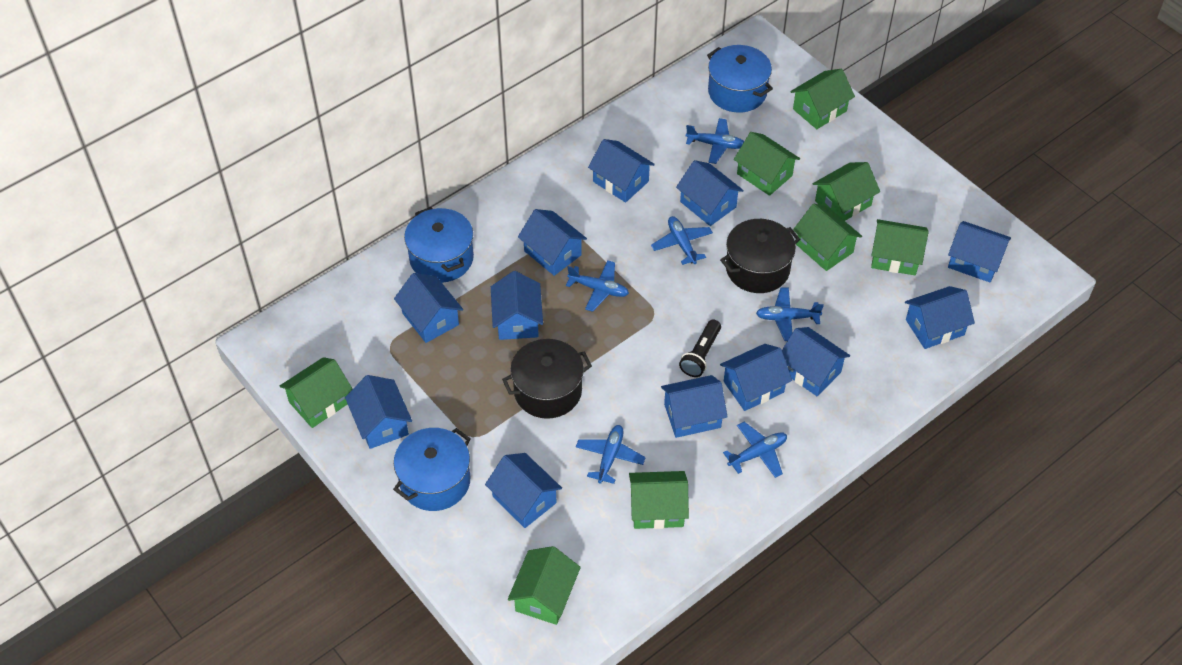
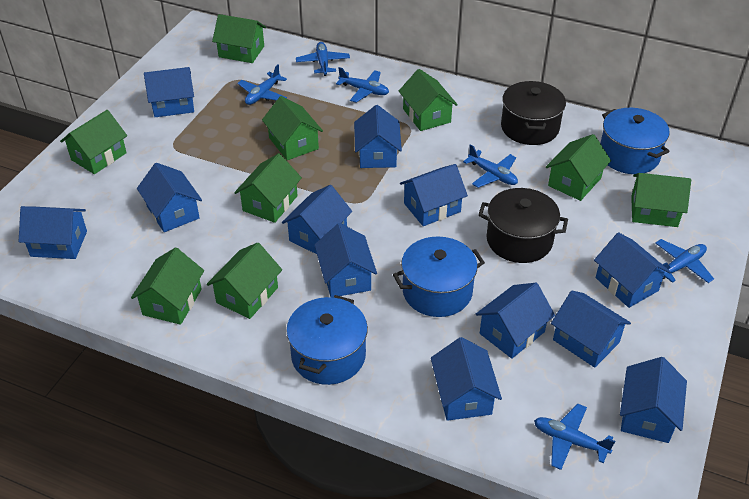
black flashlight: [679,320,721,377] = 1 -> none = 0
green house: [279,357,353,428] [508,546,581,625] [629,471,689,529] [734,132,800,196] [790,68,855,129] [793,203,862,271] [813,162,880,221] [871,219,929,275] = 8 -> [60,110,127,174] [131,247,204,325] [206,242,282,319] [212,14,266,63] [234,153,302,223] [262,96,323,160] [399,69,458,131] [546,134,611,201] [631,173,691,227] = 9

